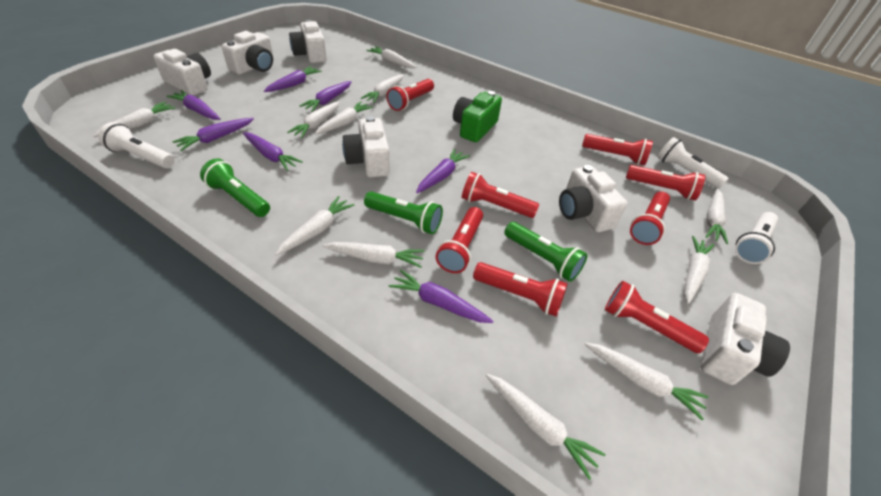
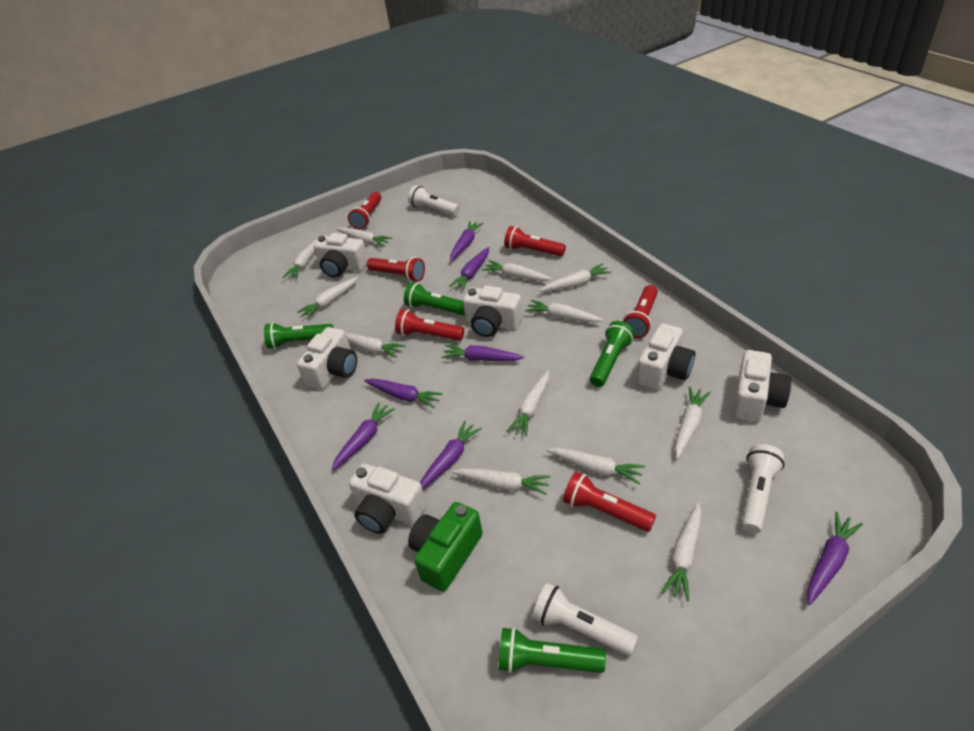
green flashlight: [200,158,270,217] [364,191,443,234] [504,222,588,282] = 3 -> [264,322,334,349] [404,282,465,315] [499,627,606,673] [590,321,634,387] = 4
red flashlight: [386,79,434,111] [436,207,483,273] [462,172,539,218] [473,262,568,316] [582,134,653,165] [605,281,709,353] [626,165,706,201] [630,191,670,245] = 8 -> [348,192,381,229] [367,257,425,282] [395,309,464,341] [504,226,566,257] [563,472,656,532] [623,285,658,338] = 6
white carrot: [93,101,176,137] [275,196,354,256] [287,101,340,138] [315,101,373,135] [323,242,425,268] [361,74,404,103] [366,46,417,68] [486,374,605,480] [585,343,709,421] [684,236,715,304] [706,189,728,244] = 11 -> [283,239,318,279] [297,277,358,319] [337,227,393,247] [346,333,405,358] [452,468,551,495] [482,260,552,281] [507,370,549,437] [525,300,604,322] [539,263,611,292] [546,448,645,484] [661,503,702,602] [675,387,711,459] = 12

